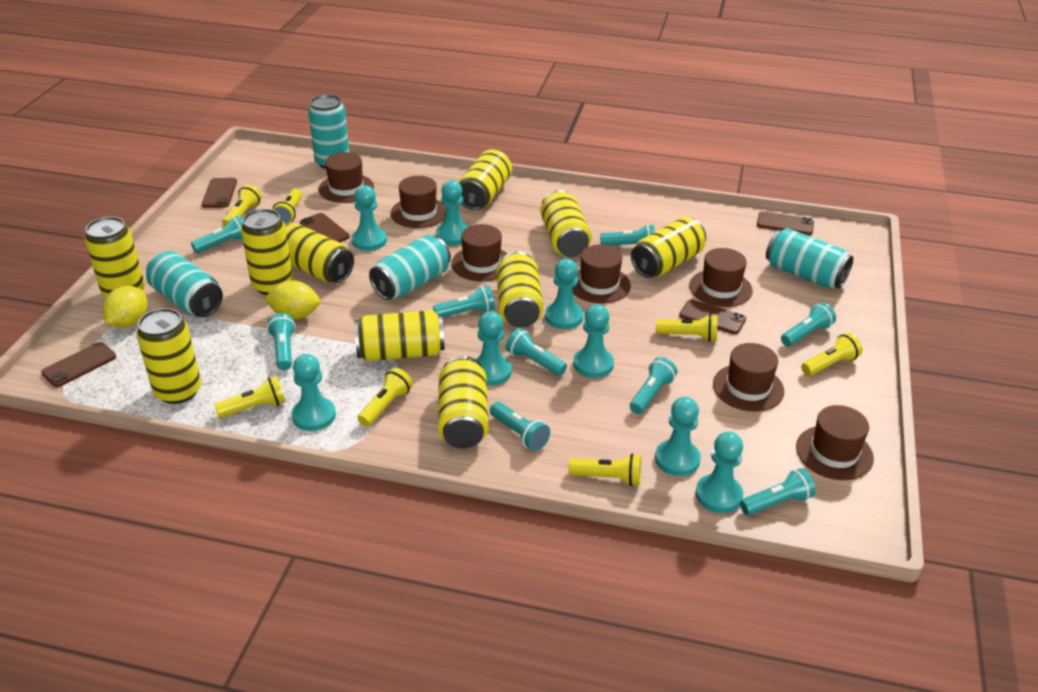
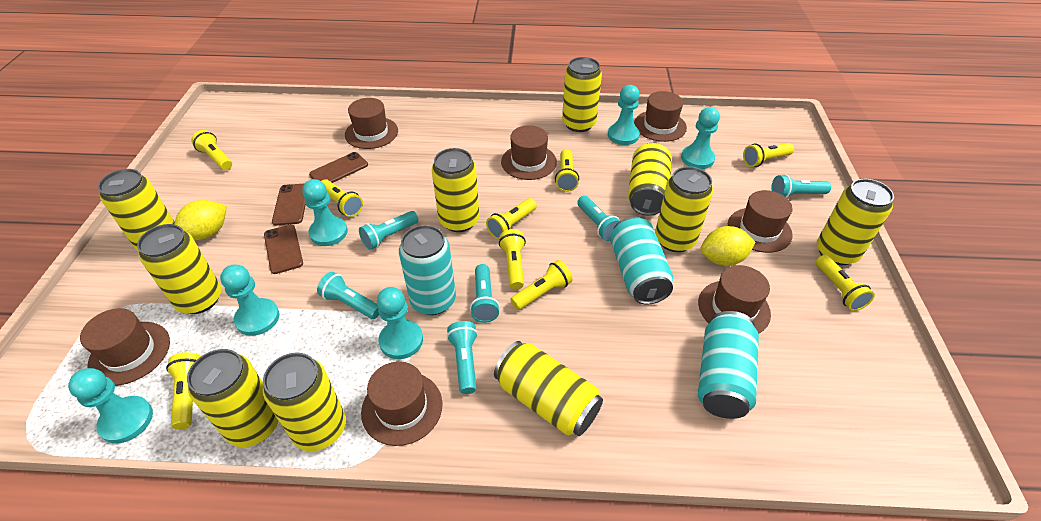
brown phone: [41,342,116,387] [202,178,237,208] [300,213,350,243] [679,299,746,334] [757,211,814,235] = 5 -> [264,224,303,274] [272,184,306,225] [309,152,368,183] = 3
turquoise can: [146,251,223,317] [308,95,349,169] [369,235,451,300] [766,228,853,289] = 4 -> [399,225,456,315] [610,216,673,305] [698,311,759,419] = 3
turquoise flashlight: [191,216,243,253] [267,313,296,370] [433,285,495,318] [490,402,550,451] [506,328,567,376] [600,224,655,246] [630,357,677,414] [740,468,816,516] [781,302,836,347] = 9 -> [317,272,379,319] [359,211,418,250] [447,321,478,394] [470,264,500,323] [577,196,620,241] [771,174,831,198] = 6
turquoise pawn: [291,354,336,431] [351,185,387,251] [436,180,468,245] [476,312,511,386] [545,259,583,329] [573,304,614,378] [655,397,701,476] [695,432,743,513] = 8 -> [68,368,153,444] [220,264,280,336] [302,179,348,246] [377,287,423,359] [608,85,640,145] [681,107,720,169] = 6
yellow flashlight: [214,376,286,418] [222,185,262,227] [272,188,302,225] [358,368,413,427] [569,453,641,486] [656,314,718,342] [801,333,863,376] = 7 -> [166,352,201,430] [191,130,232,170] [321,179,363,217] [486,198,537,239] [499,229,526,289] [510,260,573,310] [555,149,579,192] [743,143,794,167] [816,255,875,311] = 9

